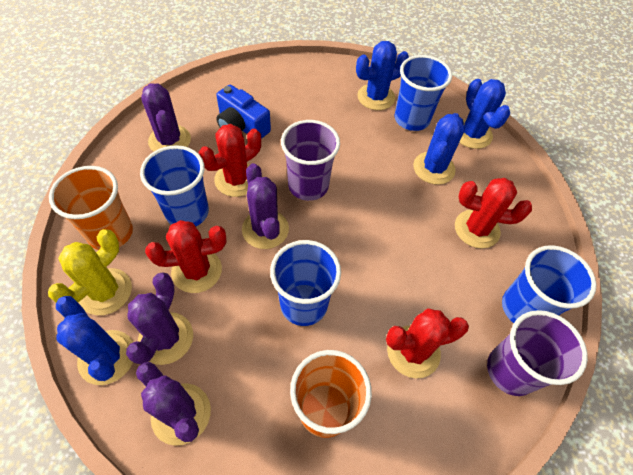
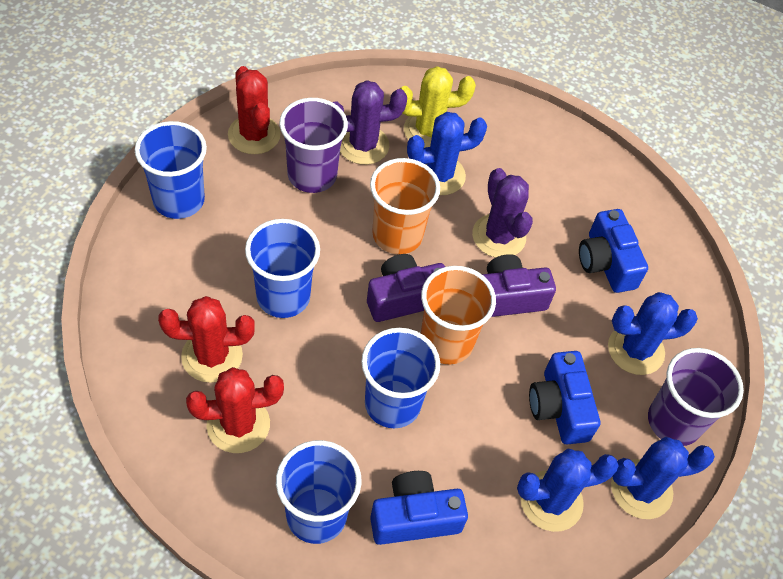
blue camera: [216,85,271,139] = 1 -> [370,471,468,545] [529,351,600,444] [579,209,648,293] = 3
purple cactus: [126,272,193,365] [136,362,211,446] [141,83,191,152] [242,163,289,249] = 4 -> [333,80,407,165] [472,168,533,258] = 2
purple camera: none = 0 -> [367,254,445,322] [482,254,556,317] = 2
red cactus: [145,220,226,293] [198,124,261,197] [386,308,469,378] [455,178,532,248] = 4 -> [158,296,255,383] [186,367,284,453] [228,66,281,154] = 3

